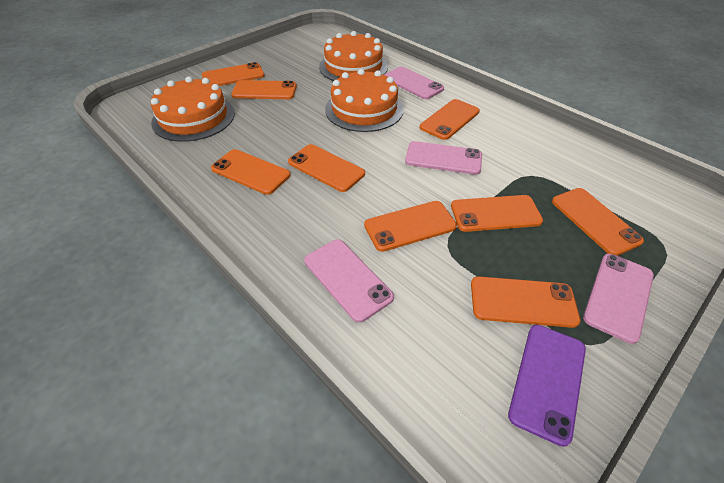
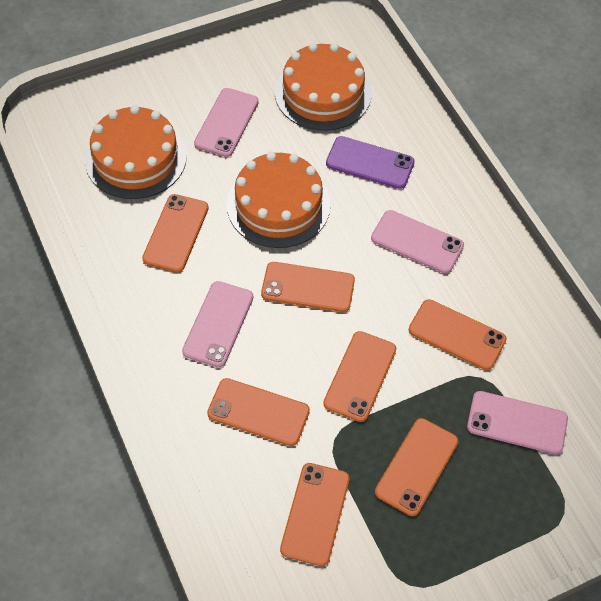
orange phone: [202,62,265,86] [211,149,291,195] [231,80,297,99] [288,144,365,192] [364,201,457,252] [420,99,480,140] [451,195,543,232] [471,276,581,328] [552,188,644,256] = 9 -> [142,194,209,272] [207,378,310,446] [261,262,355,312] [280,463,350,566] [323,331,396,422] [375,418,458,516] [408,299,507,370] = 7

